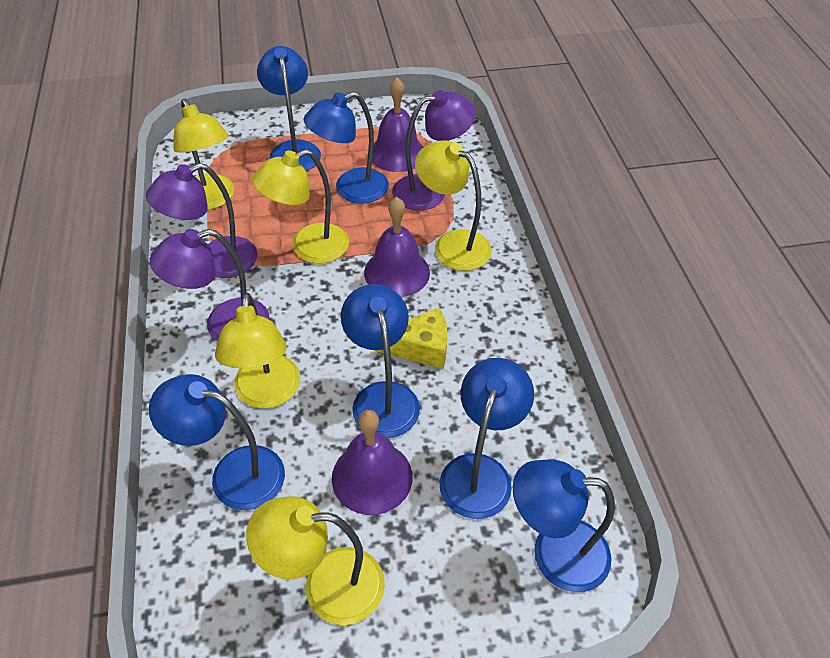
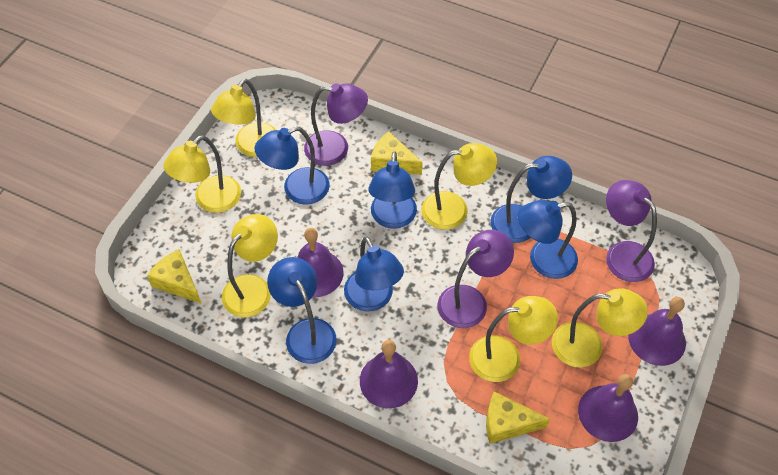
purple bell: [332,410,413,515] [364,197,430,297] [372,78,424,172] = 3 -> [297,228,343,297] [360,340,418,408] [578,374,638,442] [628,297,686,366] = 4
yellow cheese: [374,308,448,369] = 1 -> [147,249,202,304] [371,131,423,175] [486,391,550,444] = 3
yellow lamp: [173,98,234,210] [215,293,301,408] [246,496,385,625] [252,149,349,264] [415,140,492,271] = 5 -> [163,135,241,213] [211,79,276,157] [222,214,278,317] [422,143,497,230] [469,296,558,382] [552,288,648,367] = 6

